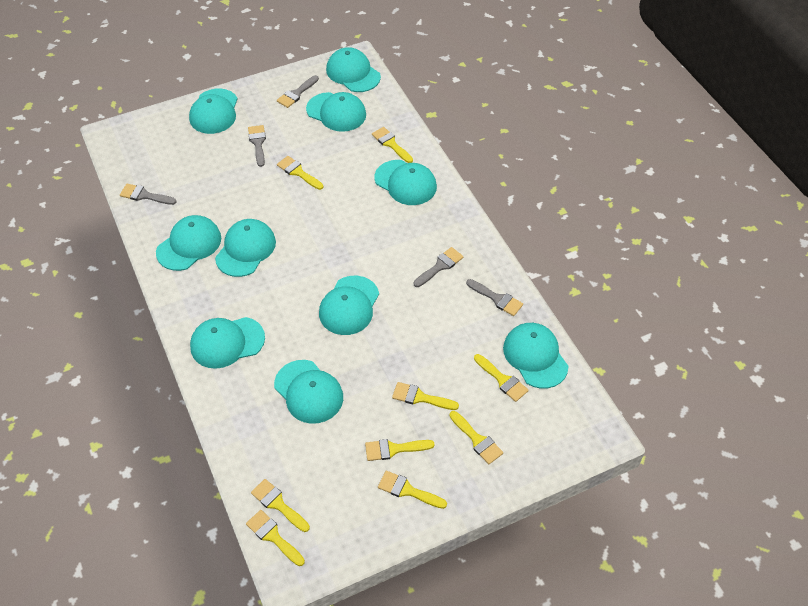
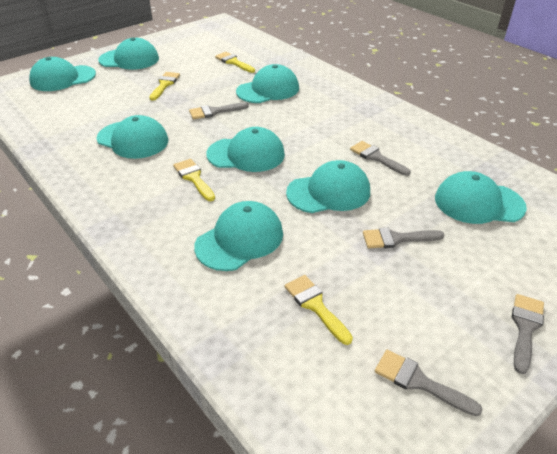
turquoise cap: [156,215,221,271] [189,89,238,134] [190,317,265,369] [215,219,276,277] [274,360,343,424] [306,92,366,132] [319,276,379,335] [326,47,381,92] [375,160,437,205] [503,323,568,389] = 10 -> [29,57,96,91] [97,115,168,159] [98,37,159,70] [194,201,283,271] [207,127,285,172] [236,64,299,103] [286,160,370,213] [435,171,527,224] = 8
yellow brush: [246,510,305,566] [251,479,310,532] [277,156,323,190] [365,439,434,461] [372,127,413,163] [378,471,447,509] [392,382,459,410] [450,411,503,464] [474,354,529,402] = 9 -> [149,72,180,101] [173,159,215,201] [215,52,255,73] [284,275,353,345] = 4

